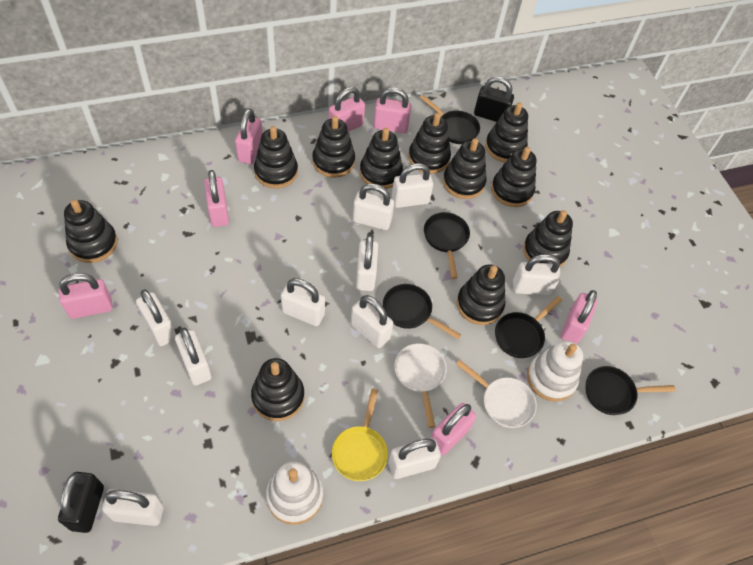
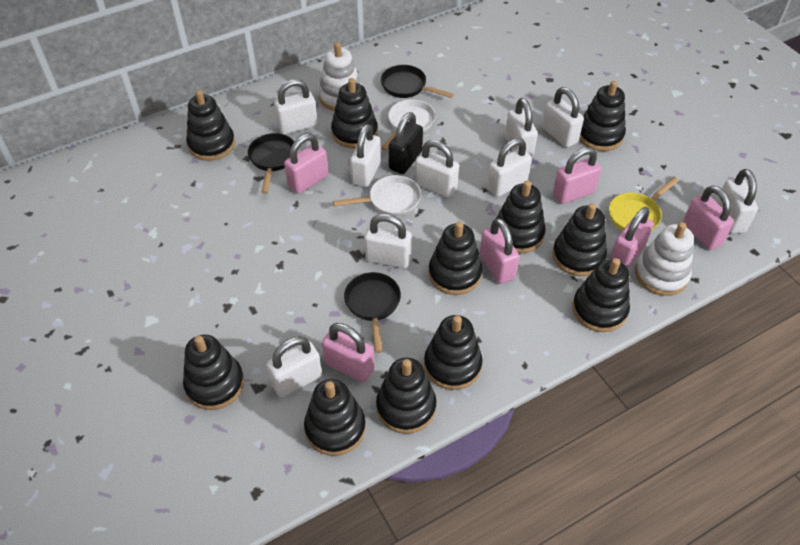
black padlock: [58,472,104,533] [474,76,514,122] = 2 -> [389,112,423,174] = 1
black pan: [383,284,461,339] [420,95,480,144] [424,212,470,279] [495,296,562,358] [585,366,676,415] = 5 -> [248,133,294,194] [344,272,401,353] [381,65,454,98] = 3
pink padlock: [59,273,112,319] [204,170,229,227] [235,108,263,164] [329,87,365,132] [373,87,412,133] [431,403,476,456] [561,290,598,344] = 7 -> [284,134,328,194] [322,323,374,383] [480,218,519,284] [553,147,601,204] [610,207,654,268] [683,186,734,250] = 6
white padlock: [102,489,163,526] [136,290,176,346] [175,328,211,385] [281,278,325,326] [351,295,393,348] [353,183,394,230] [356,235,378,291] [389,438,441,479] [392,163,433,208] [513,254,561,295] = 10 -> [266,336,322,398] [274,79,318,134] [350,124,381,187] [364,214,412,268] [415,140,459,198] [487,138,532,197] [505,98,538,157] [542,87,584,148] [716,169,758,234] = 9

